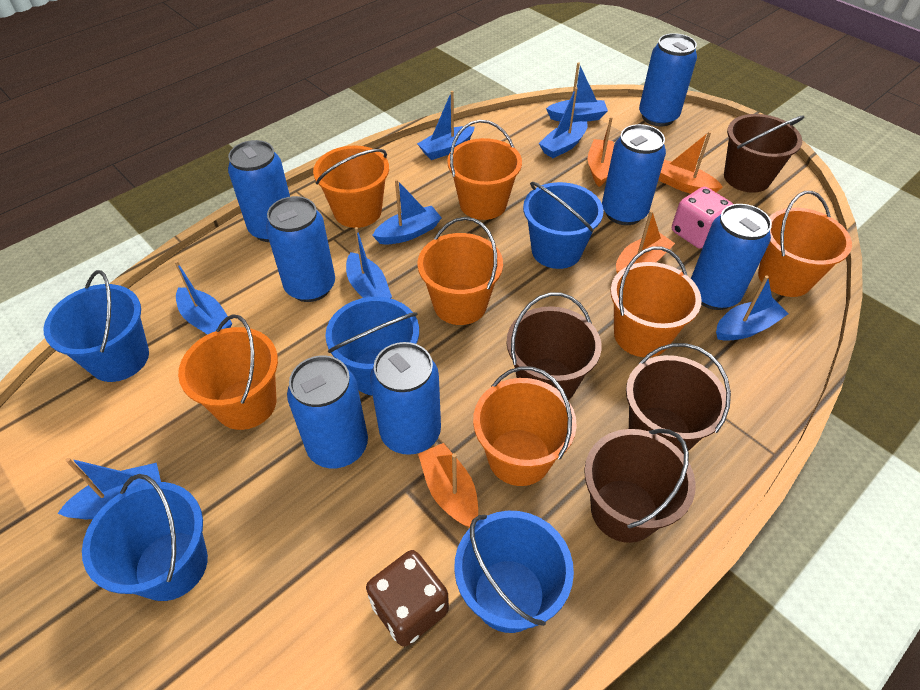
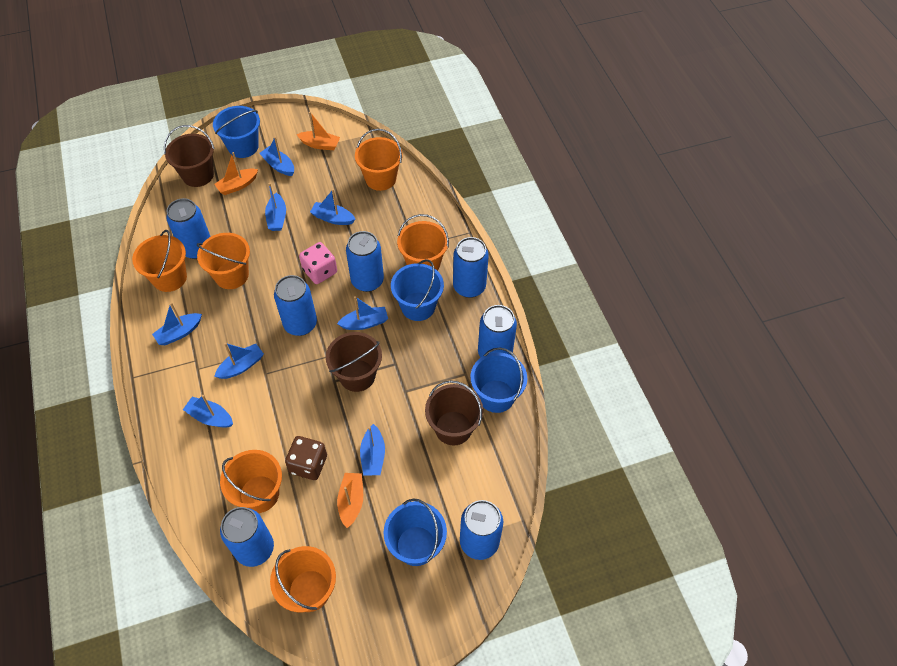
blue bucket: [44,270,149,382] [82,474,208,601] [325,297,419,396] [454,511,574,633] [523,182,604,269] = 5 -> [213,106,260,158] [383,498,447,566] [391,259,444,321] [471,348,527,413] = 4
brown bucket: [507,293,602,400] [584,429,696,543] [626,343,731,454] [724,114,804,193] = 4 -> [164,125,215,187] [326,332,382,392] [425,380,483,445] = 3
orange boat: [418,443,478,528] [588,117,614,187] [616,210,675,273] [659,131,723,194] = 4 -> [214,152,258,195] [296,112,340,150] [337,473,363,528] = 3
orange bucket: [178,314,278,430] [313,145,389,228] [417,217,503,325] [447,120,522,220] [473,366,577,486] [610,247,702,357] [758,191,852,297] = 7 -> [132,230,187,292] [197,233,250,289] [220,450,282,513] [270,546,336,612] [355,129,403,191] [397,214,449,271] = 6

